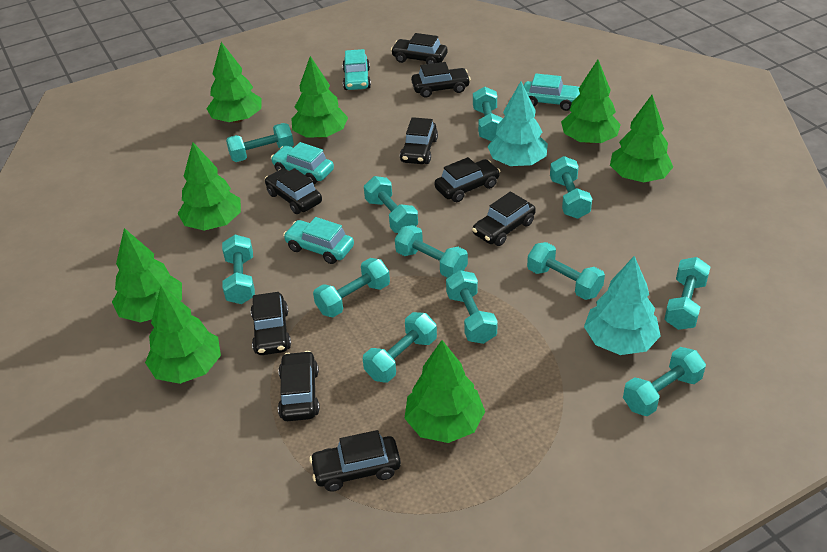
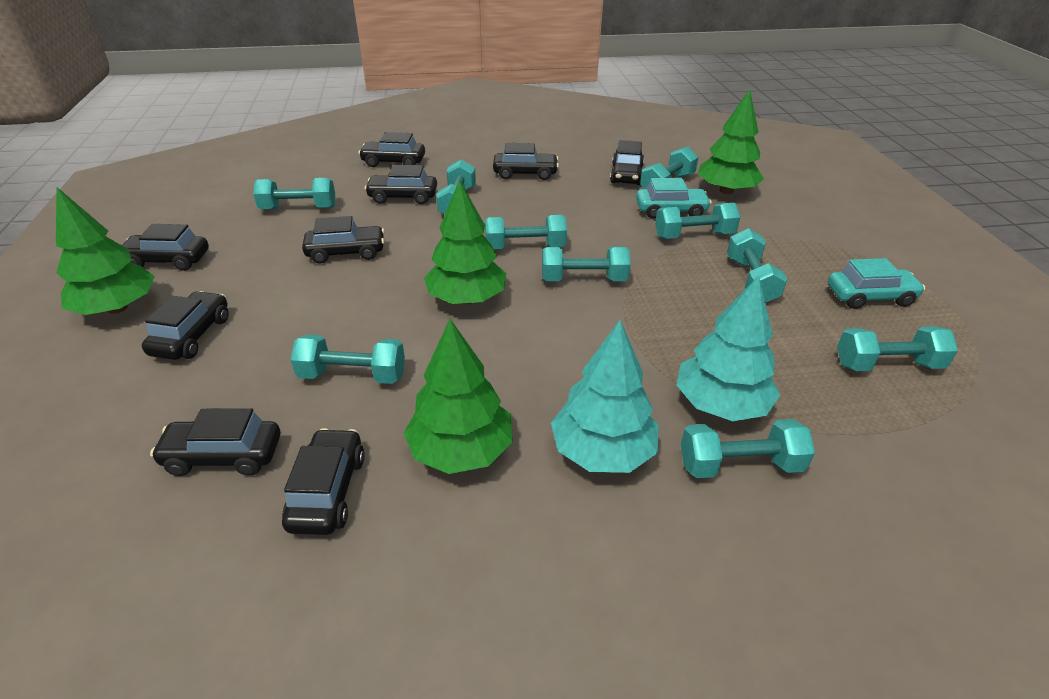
green tree: [112,228,182,323] [145,286,221,384] [177,142,241,231] [206,42,262,123] [291,56,348,138] [404,340,485,443] [561,60,621,144] [610,95,673,182] = 8 -> [56,187,155,315] [404,319,513,474] [424,180,506,304] [698,89,764,194] = 4
turquoise car: [271,142,334,184] [283,217,354,264] [342,49,371,90] [524,74,580,111] = 4 -> [636,178,712,218] [828,258,925,309] = 2
turquoise dumbbell: [222,235,255,304] [226,123,294,162] [313,258,390,317] [363,312,437,382] [364,176,418,233] [395,225,468,278] [446,270,498,344] [473,86,503,141] [527,242,605,300] [550,156,592,219] [623,347,706,416] [664,257,710,330] = 12 -> [253,178,335,210] [291,334,405,384] [436,159,476,215] [485,215,567,249] [542,247,631,281] [640,147,698,189] [655,203,740,239] [681,419,815,478] [727,228,787,303] [837,326,958,371] = 10

